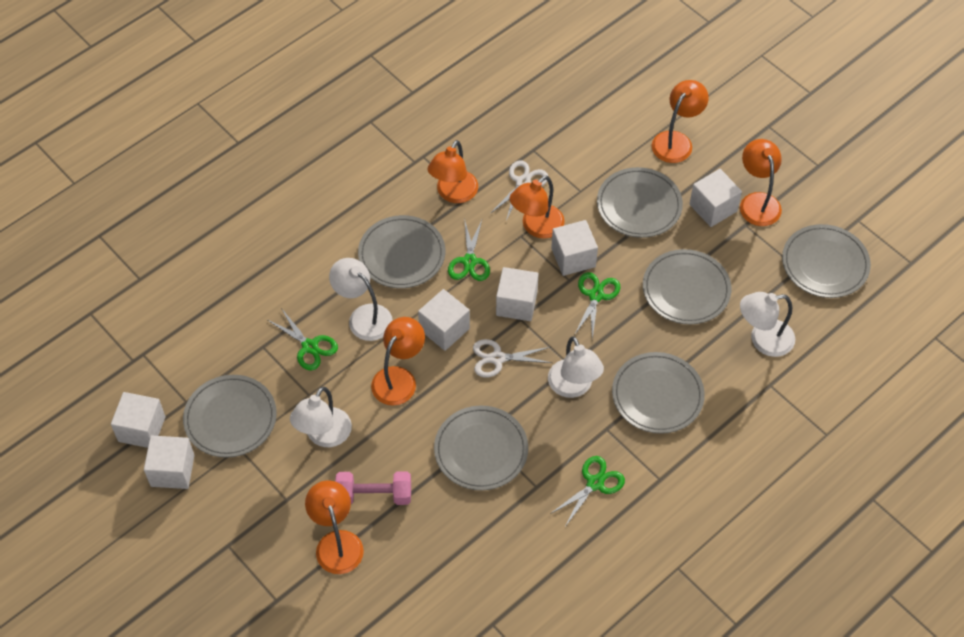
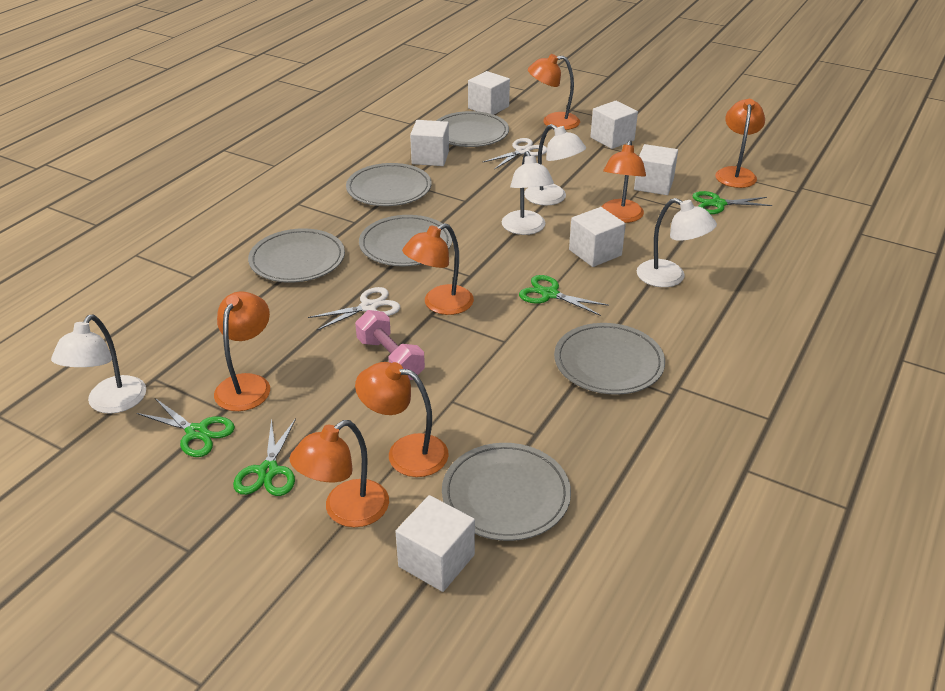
grey plate: [183,375,277,458] [358,215,445,288] [434,406,528,490] [597,167,683,238] [612,352,705,434] [643,249,731,325] [782,224,871,298] = 7 -> [248,228,345,283] [346,163,431,206] [359,215,452,266] [436,111,509,147] [442,443,571,541] [554,323,665,395] = 6
orange lamp: [305,480,364,574] [371,317,425,406] [427,140,478,203] [510,176,565,239] [652,80,709,163] [740,139,782,226] = 6 -> [214,292,270,411] [289,420,389,527] [355,362,449,477] [402,223,474,315] [528,54,580,130] [601,140,646,223] [715,99,765,188] = 7

